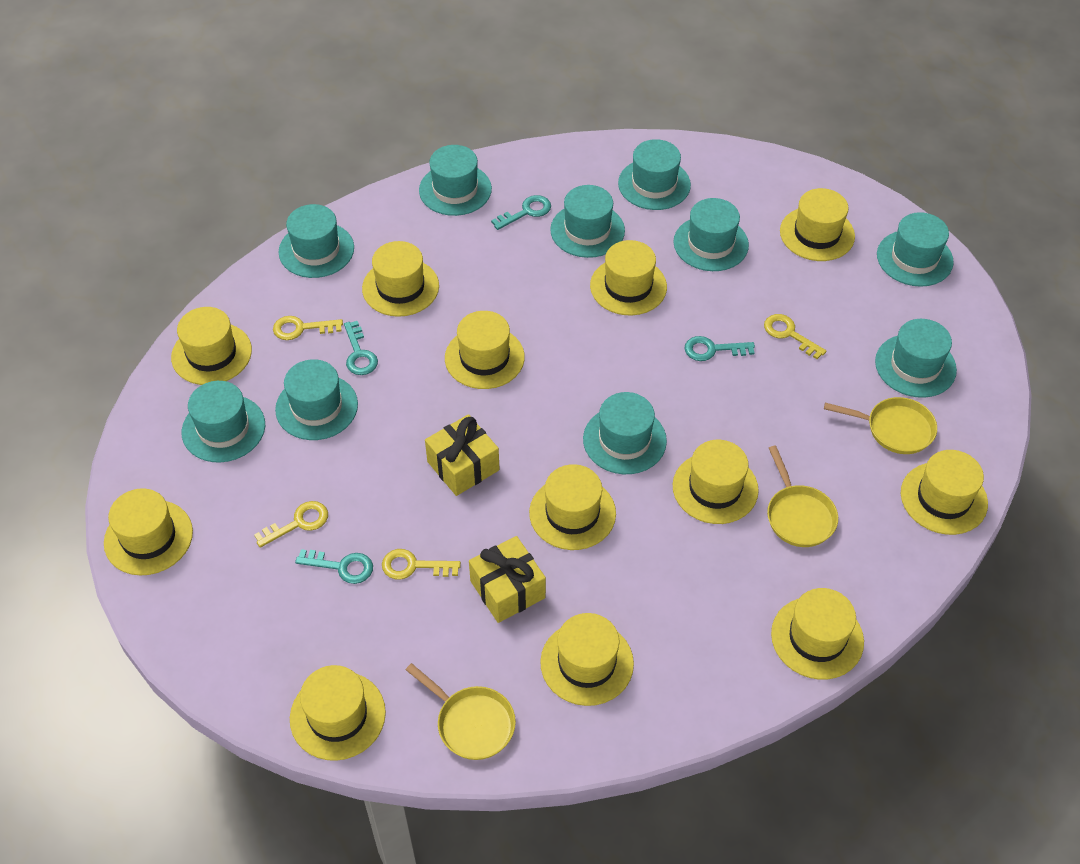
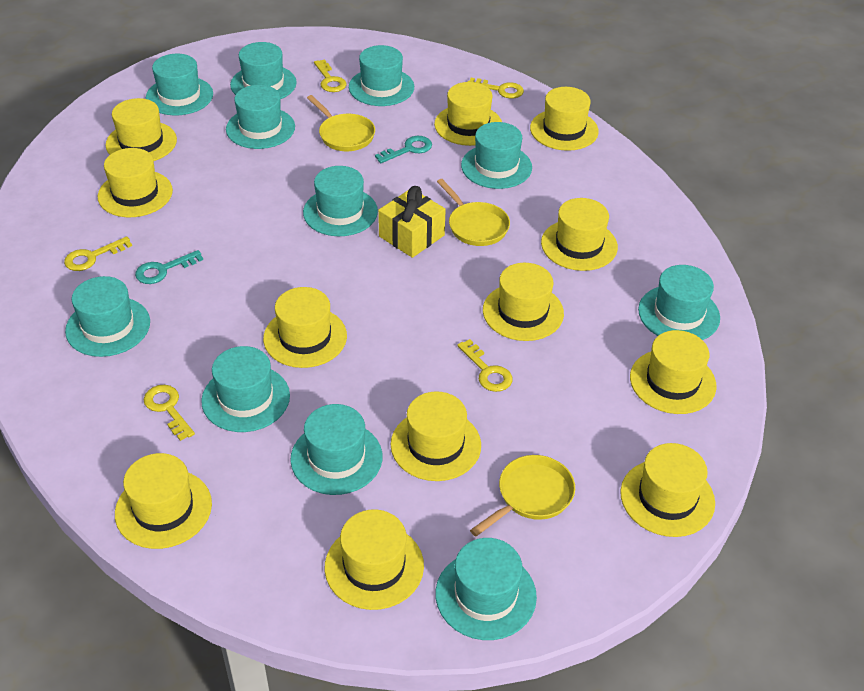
turquoise hat: [182,381,265,462] [275,359,358,440] [279,204,354,278] [419,145,492,216] [550,185,625,258] [583,392,667,474] [618,139,691,210] [673,198,749,271] [875,319,957,398] [877,212,954,287] = 10 -> [65,276,150,357] [146,54,213,115] [201,346,290,432] [226,85,295,149] [230,42,297,99] [290,404,382,495] [303,166,378,236] [349,45,414,106] [436,538,537,640] [461,122,532,189] [638,265,720,340] = 11
turquoise key: [295,549,373,584] [344,321,378,375] [491,195,551,230] [685,336,755,361] = 4 -> [135,250,203,284] [375,136,432,163] = 2
yellow gift: [425,414,500,496] [469,536,546,623] = 2 -> [378,186,446,258] = 1
yellow key: [254,501,328,548] [273,316,343,340] [382,549,461,580] [764,314,827,359] = 4 -> [64,236,132,271] [144,385,195,441] [314,59,347,92] [457,339,512,392] [467,78,524,99] = 5

